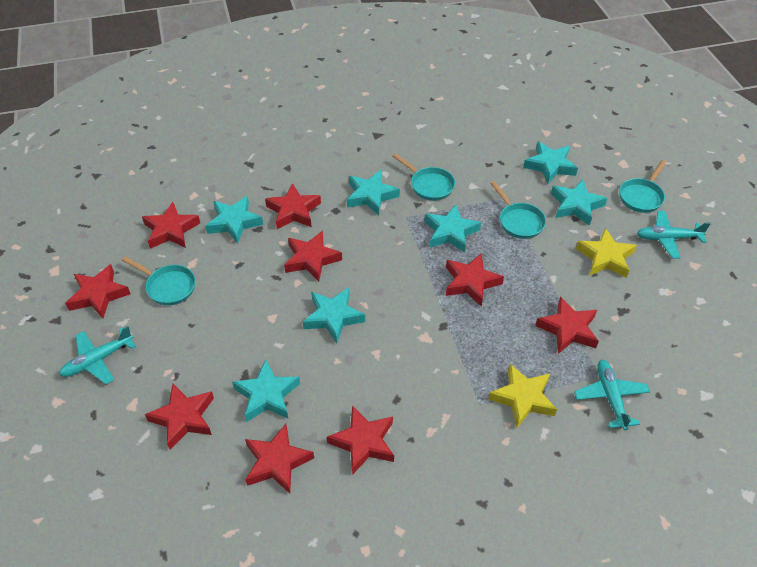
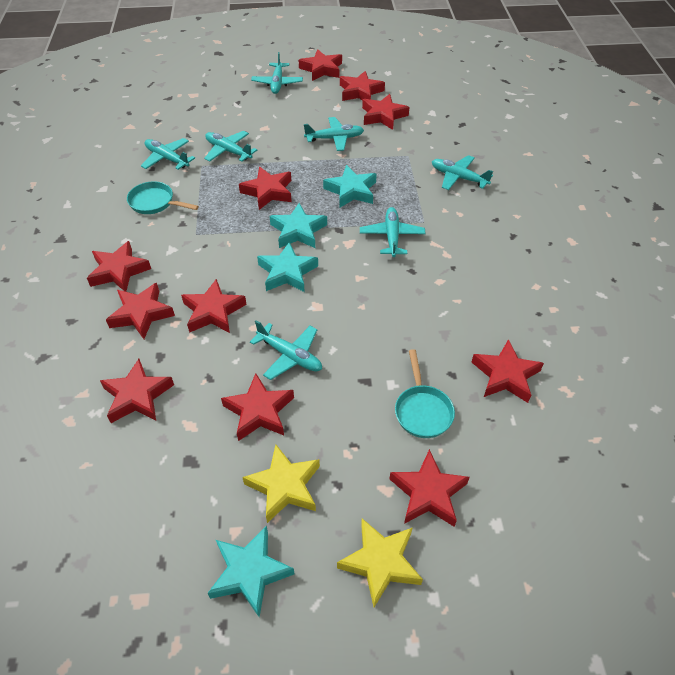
red star: [65,264,131,318] [142,202,200,249] [145,384,214,450] [245,424,314,494] [265,183,321,229] [284,231,342,282] [327,406,394,475] [446,253,504,307] [535,297,599,354] = 9 -> [87,241,151,292] [100,359,174,423] [106,283,175,339] [181,279,247,333] [221,373,294,441] [239,167,292,210] [299,49,342,81] [340,71,385,101] [362,94,409,130] [390,449,470,527] [471,339,544,403] = 11
turquoise pan: [122,256,196,305] [392,153,455,201] [490,181,546,239] [619,160,666,213] = 4 -> [127,181,199,214] [395,349,455,438] = 2
turquoise plane: [59,326,136,384] [574,360,650,430] [637,211,710,259] = 3 -> [141,138,195,170] [204,131,257,162] [250,320,322,380] [251,52,303,94] [304,117,364,151] [360,207,426,257] [432,155,493,190] = 7
turquoise star: [205,196,263,244] [232,359,300,422] [303,288,365,343] [347,170,400,216] [425,205,481,253] [523,142,578,184] [551,179,607,226] = 7 -> [208,526,295,617] [257,242,318,292] [270,203,327,248] [323,165,377,208] = 4

